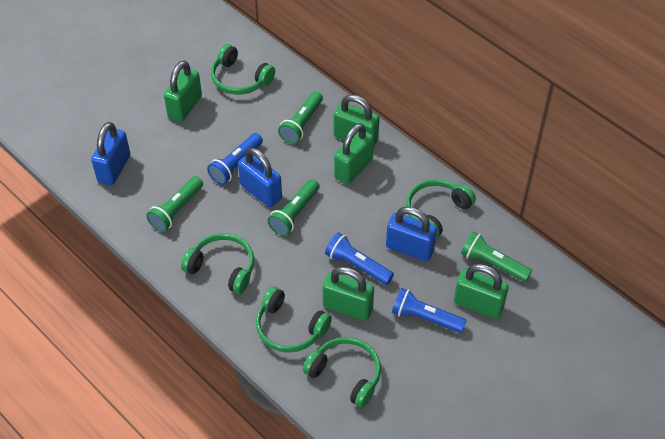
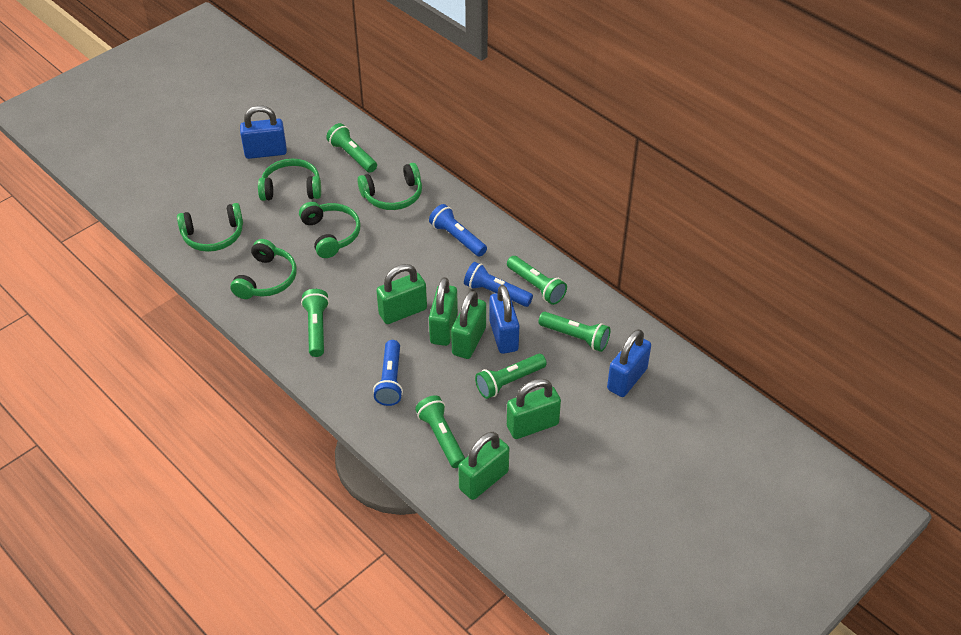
green flashlight: [146,176,203,232] [267,179,320,236] [278,91,323,144] [461,231,532,282] = 4 -> [301,289,329,357] [326,123,377,173] [415,395,465,468] [475,354,547,399] [507,256,567,305] [539,312,611,352] = 6

